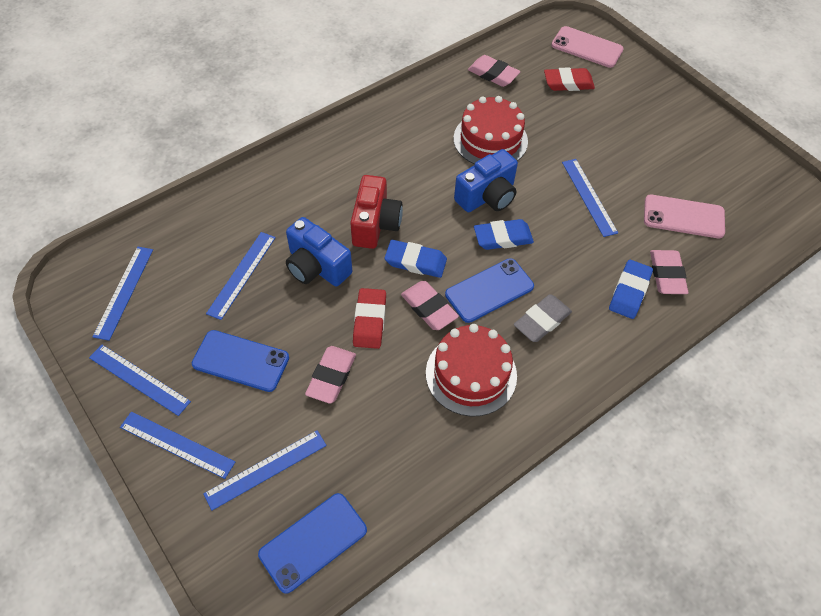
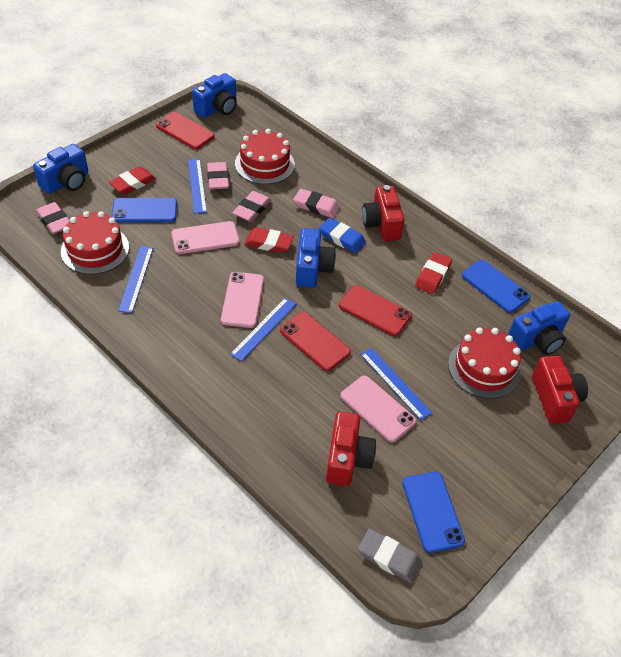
blue camera: [286,217,352,286] [454,149,518,212] = 2 -> [33,144,88,194] [192,73,237,118] [296,228,336,287] [508,301,570,355] = 4
blue eraser: [385,240,447,278] [474,219,534,250] [609,260,653,319] = 3 -> [319,218,366,253] = 1
blue ruler: [89,345,191,416] [93,246,153,341] [120,412,235,479] [203,430,327,511] [206,232,276,320] [562,159,618,237] = 6 -> [118,246,153,313] [188,159,207,214] [230,297,296,362] [360,348,432,420] = 4
pink phone: [551,26,624,68] [644,194,725,238] = 2 -> [171,221,240,254] [221,272,264,328] [340,376,417,443] = 3
red cake: [426,324,517,417] [453,96,528,164] = 2 -> [61,211,129,274] [235,129,295,184] [448,327,521,399] = 3
red camera: [350,175,403,249] = 1 -> [326,412,376,486] [362,185,405,241] [532,355,588,424] = 3
red eraser: [353,288,386,349] [544,67,595,91] = 2 -> [109,166,156,195] [244,227,294,253] [415,252,452,294] = 3
red phone: none = 0 -> [156,112,215,149] [280,312,351,371] [339,285,412,336] = 3

